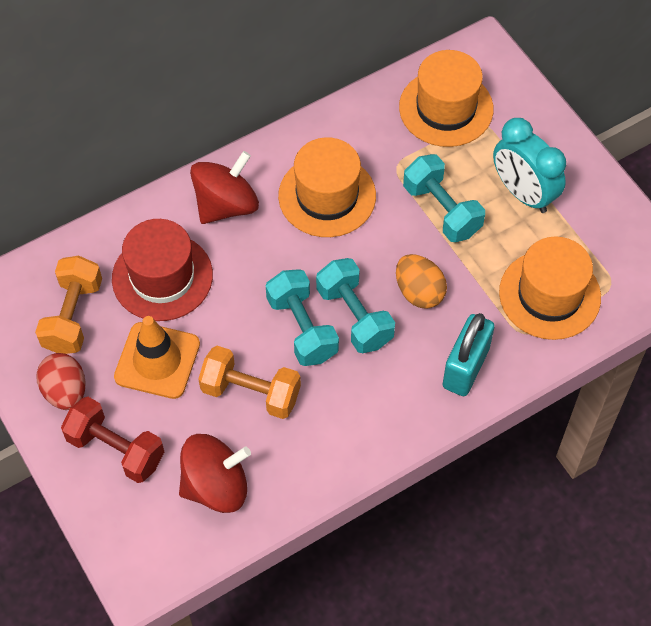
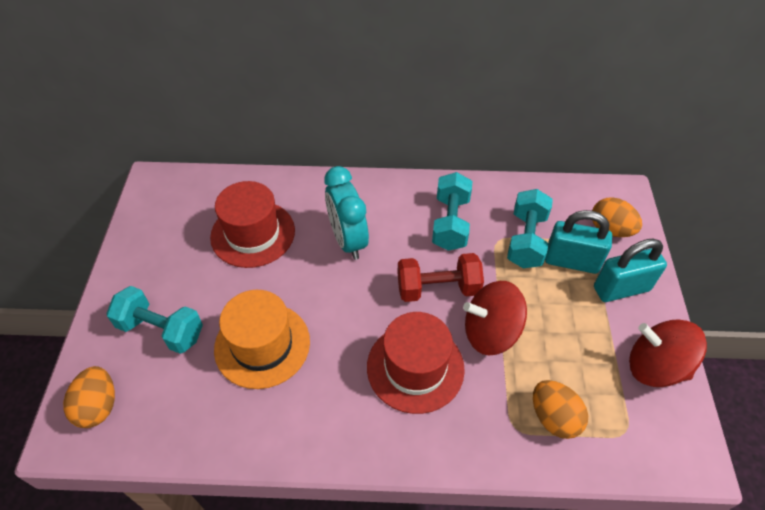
orange dumbbell: [35,256,102,354] [199,346,301,419] = 2 -> none = 0
orange egg: [396,254,447,309] = 1 -> [63,366,115,428] [533,380,588,439] [592,197,642,237] = 3
orange hat: [278,137,376,237] [399,50,494,147] [499,236,601,340] = 3 -> [214,290,310,389] = 1
orange traffic cone: [114,316,200,399] = 1 -> none = 0
red egg: [36,353,86,410] = 1 -> none = 0
red hat: [112,219,213,321] = 1 -> [210,181,295,268] [367,312,465,414] = 2
turquoise padlock: [443,313,495,396] = 1 -> [545,210,612,274] [594,239,667,302] = 2

